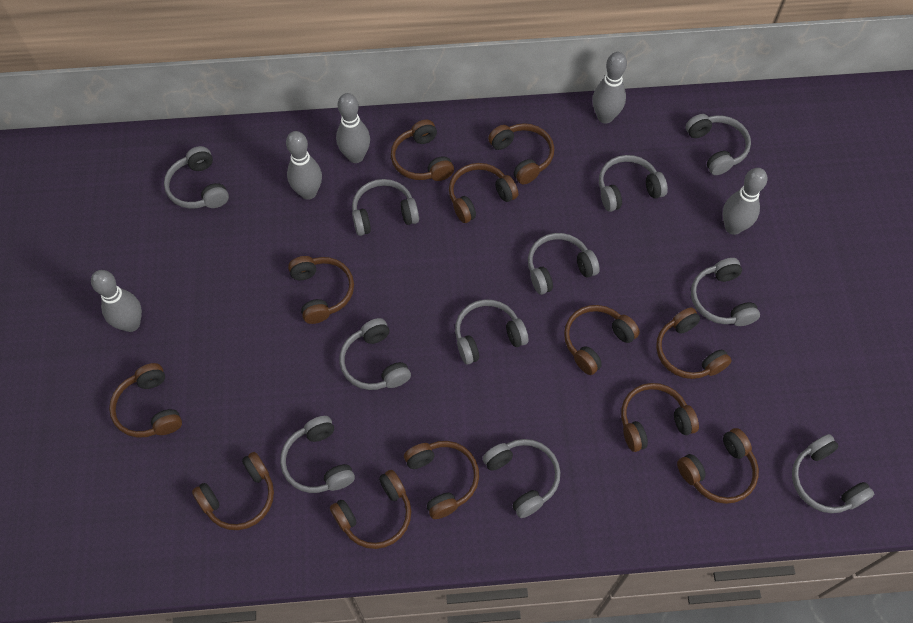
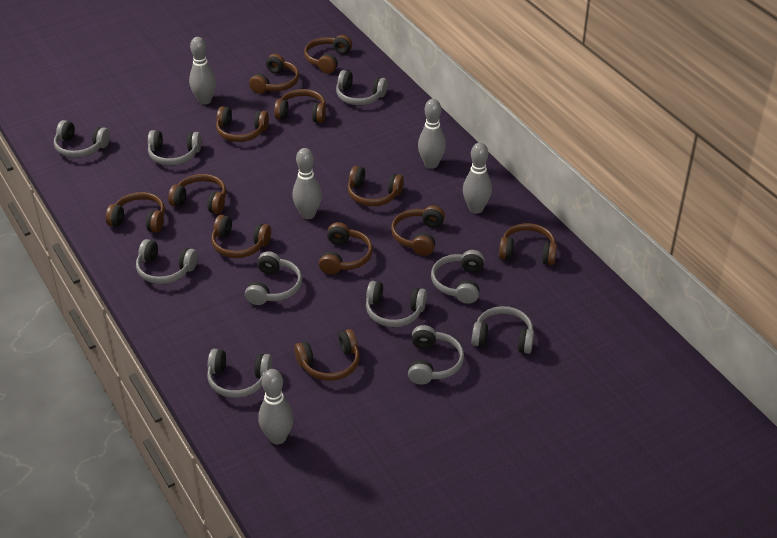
grey headphones: [164,146,229,209] [280,416,355,493] [340,318,411,390] [352,179,419,236] [455,299,528,364] [483,439,560,518] [528,233,600,295] [599,155,668,212] [686,114,751,175] [691,258,760,326] [792,434,874,513] = 11 -> [54,120,110,158] [136,239,198,284] [148,130,201,165] [207,349,272,398] [245,251,302,305] [336,70,388,105] [366,281,427,327] [408,325,464,384] [431,250,485,304] [472,306,534,354] = 10

